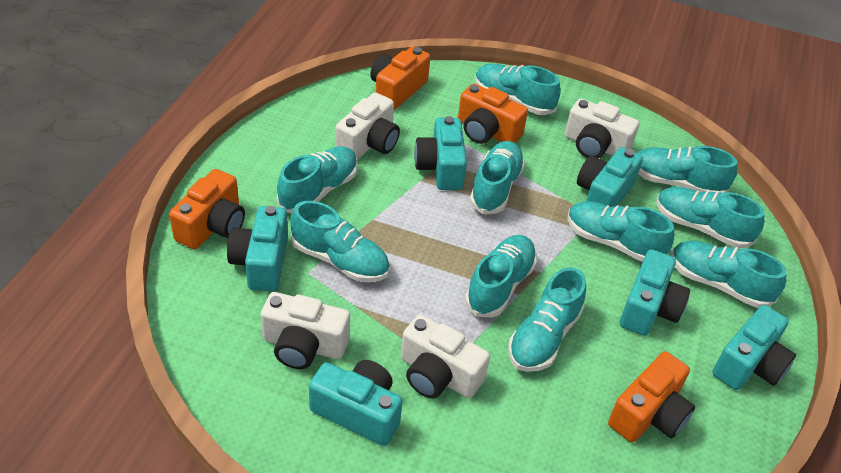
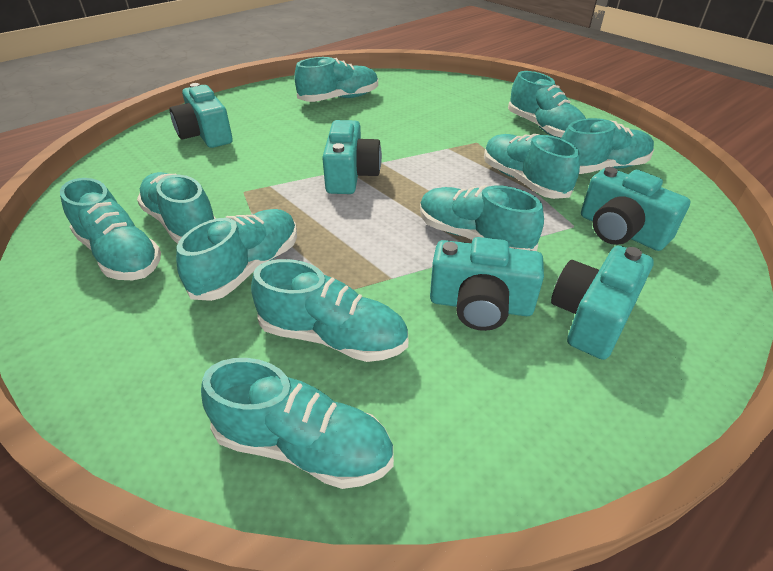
orange camera: [169,169,245,249] [370,47,430,110] [458,83,528,144] [608,351,695,443] = 4 -> none = 0
turquoise camera: [227,206,288,291] [309,360,403,446] [414,116,467,190] [577,147,643,207] [620,249,690,336] [712,305,796,390] = 6 -> [170,83,233,148] [322,120,382,194] [430,237,544,331] [551,246,654,360] [581,167,691,251] = 5
white camera: [261,292,350,369] [336,92,400,160] [401,314,490,398] [565,99,639,158] = 4 -> none = 0

